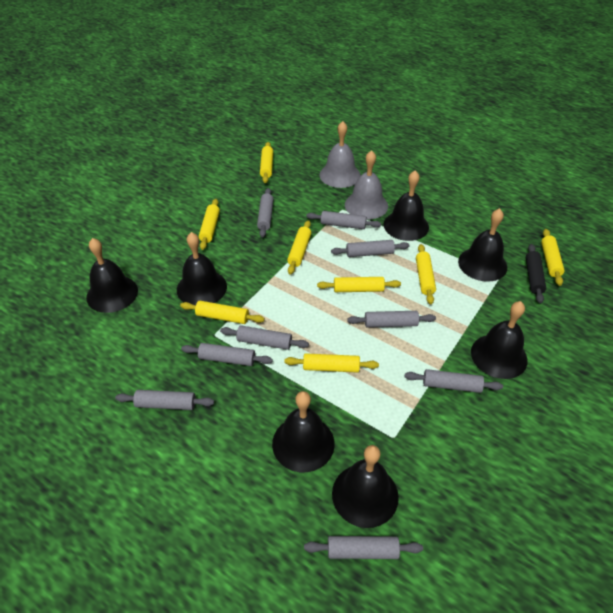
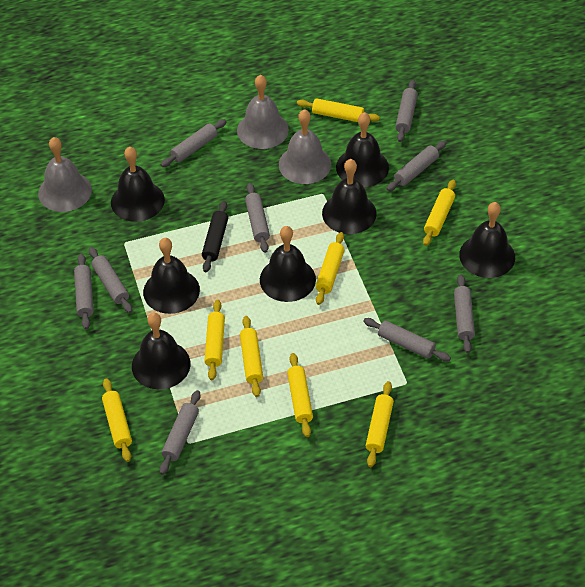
grey bell: [319,121,361,188] [345,150,388,219] = 2 -> [38,137,92,212] [237,75,289,149] [279,109,331,184] = 3

